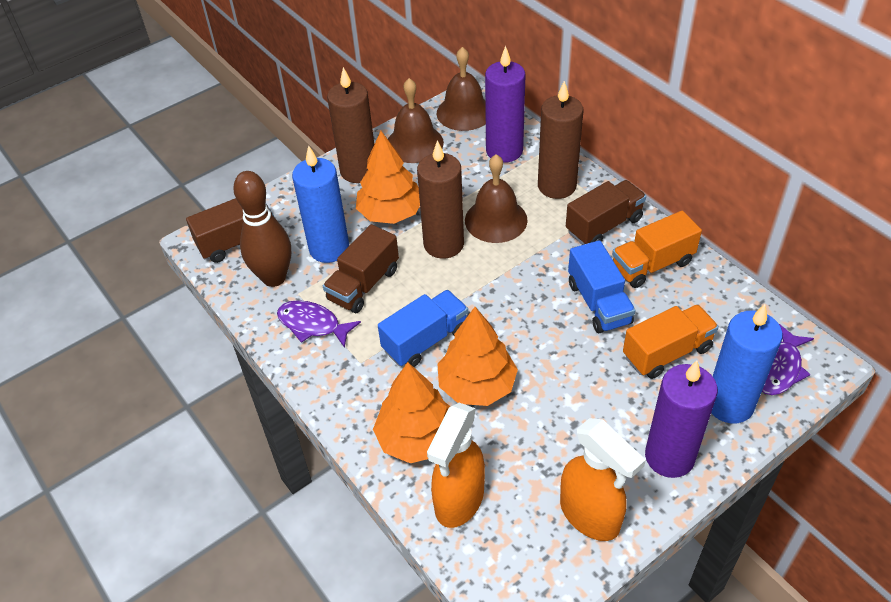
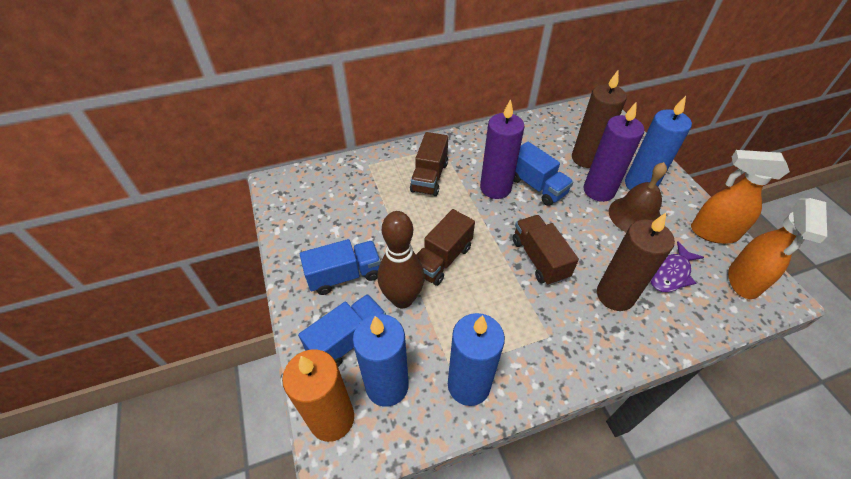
blue candle: [292,145,349,263] [711,304,783,424] = 2 -> [353,314,409,407] [448,313,505,406] [625,96,692,190] = 3
blue truck: [378,290,468,367] [568,240,636,333] = 2 -> [298,294,386,367] [300,239,381,295] [513,142,574,206] = 3
brown bell: [388,78,444,163] [437,47,486,131] [465,154,528,243] = 3 -> [609,162,667,232] = 1
brown candle: [327,67,374,183] [417,140,464,259] [538,81,584,199] = 3 -> [572,71,627,168] [597,213,675,311] = 2
orange candle: none = 0 -> [282,349,354,442] = 1
orange tree: [356,131,420,224] [373,362,450,463] [437,307,518,406] = 3 -> none = 0
orange truck: [612,211,702,288] [623,304,719,379] = 2 -> none = 0
purple fish: [277,300,361,348] [762,324,814,395] = 2 -> [651,241,704,292] = 1

